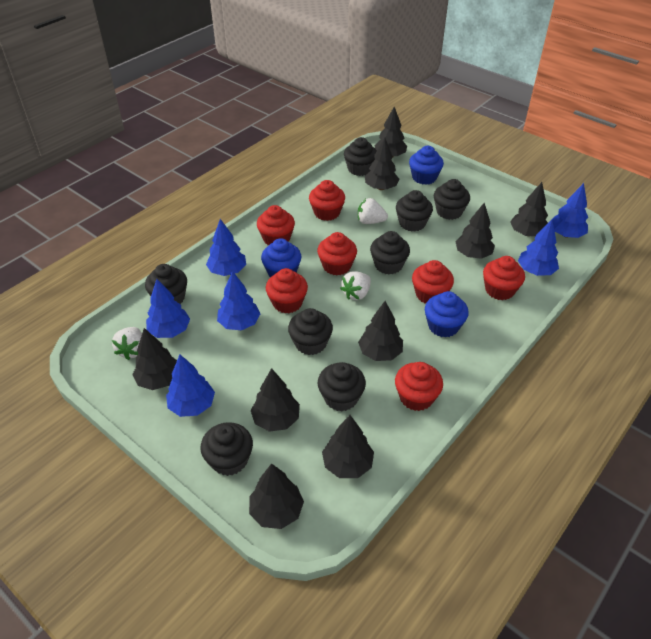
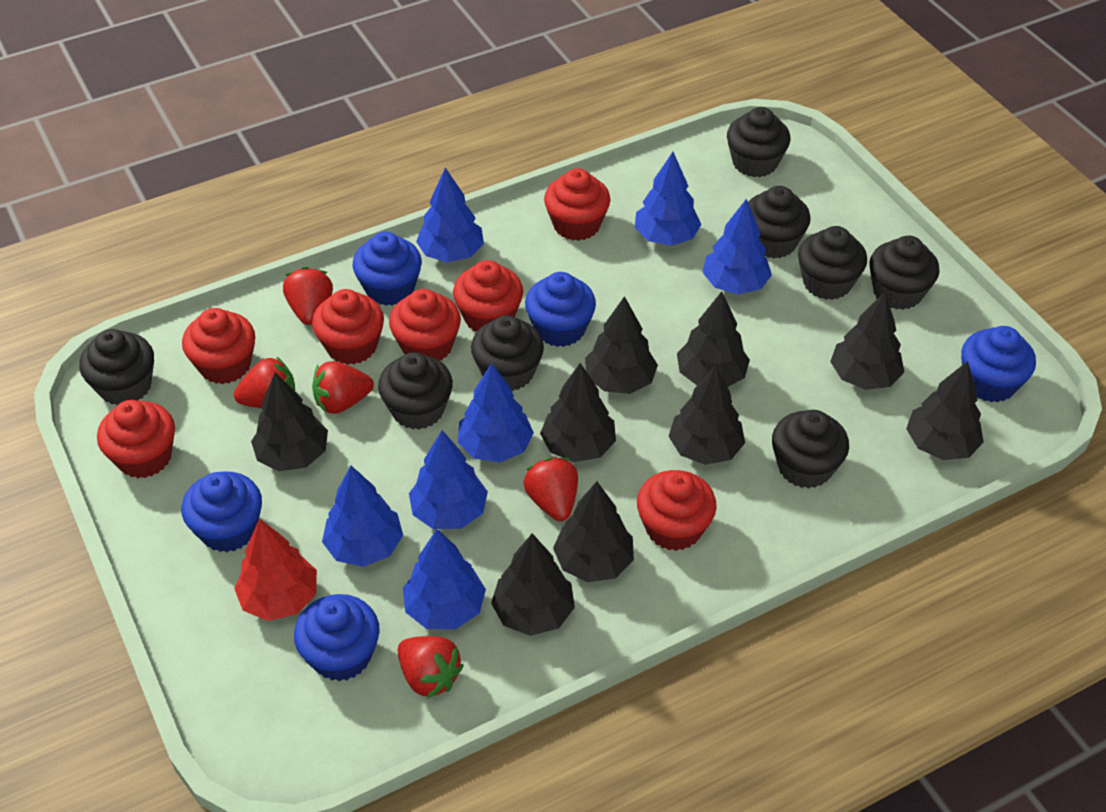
blue cupcake: [261,238,301,277] [409,146,444,185] [425,291,469,338] = 3 -> [182,471,262,552] [294,594,380,681] [353,232,422,306] [525,272,596,347] [961,326,1036,402] = 5
blue tree: [146,279,190,338] [166,355,215,417] [206,219,246,276] [217,271,260,330] [518,219,559,276] [552,183,588,238] = 6 -> [322,466,403,567] [403,529,486,629] [409,430,488,529] [416,168,484,262] [458,363,534,462] [635,152,701,246] [702,198,772,294] = 7
red strawberry: none = 0 -> [234,356,295,408] [283,267,333,325] [312,361,374,414] [398,636,464,699] [524,457,578,521] = 5
red tree: none = 0 -> [234,519,317,621] = 1
white strawberry: [112,327,142,360] [340,271,371,300] [358,198,388,224] = 3 -> none = 0

